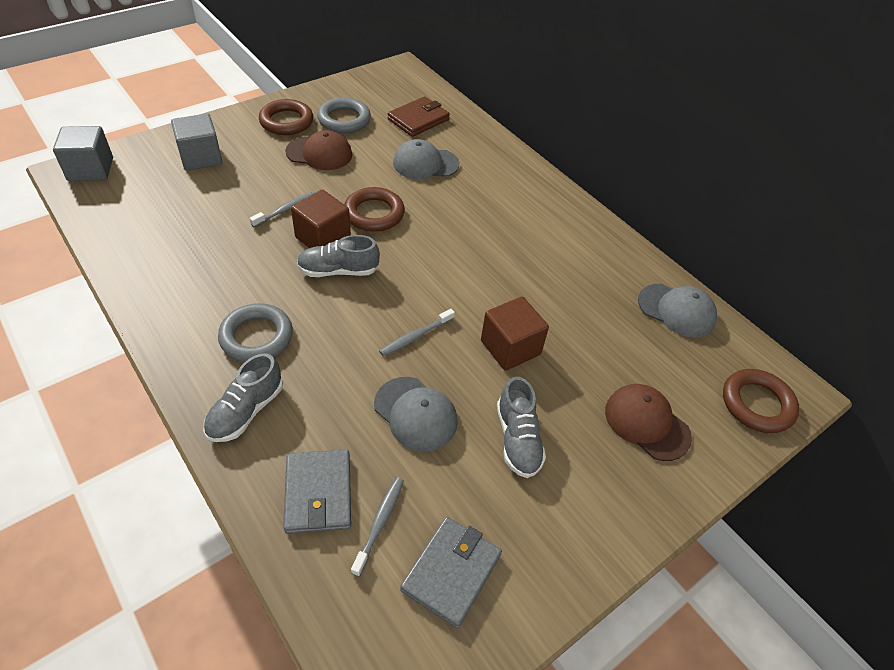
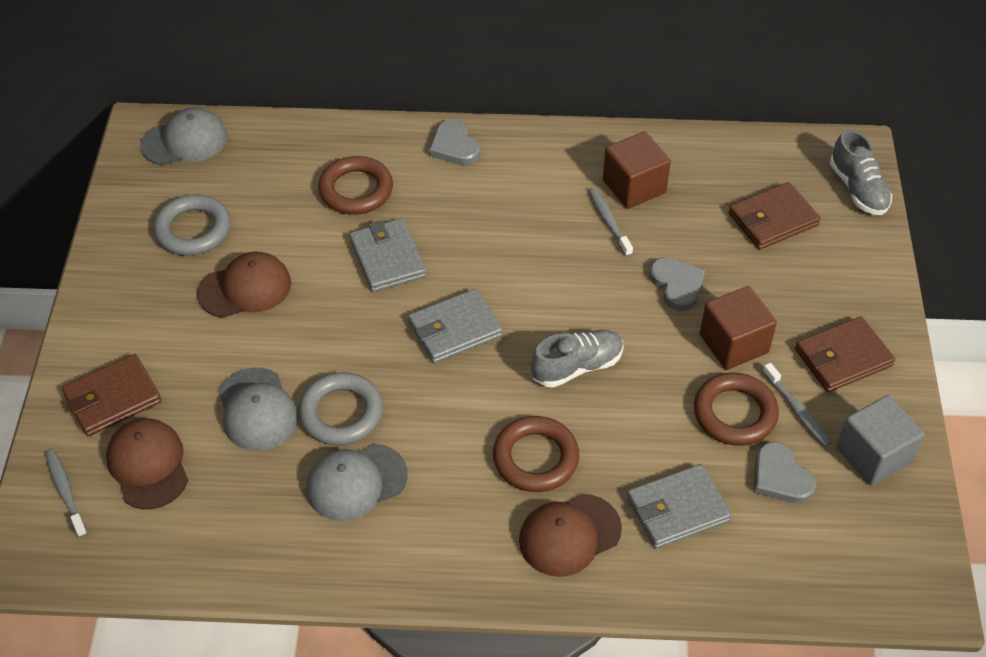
brown cap: [285,130,352,170] [605,384,692,461] = 2 -> [106,418,188,509] [197,252,291,318] [519,494,622,577] = 3
brown wallet: [388,96,450,137] = 1 -> [62,354,162,437] [729,182,821,250] [795,316,895,392] = 3
grey cube: [53,126,113,181] [171,114,222,171] = 2 -> [837,395,925,486] = 1
grey heart: none = 0 -> [429,119,480,165] [649,257,705,311] [754,442,816,503] = 3
grey shoe: [204,353,283,442] [297,235,380,277] [497,376,546,478] = 3 -> [531,330,624,388] [830,130,892,215] = 2
grey wallet: [283,450,351,534] [400,517,502,628] = 2 -> [349,218,426,292] [408,288,503,363] [627,464,732,549] = 3

